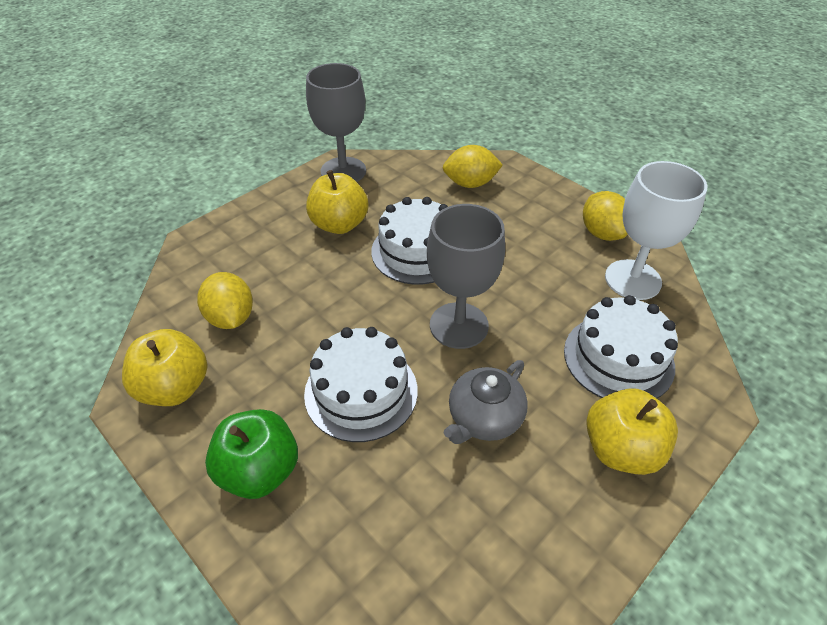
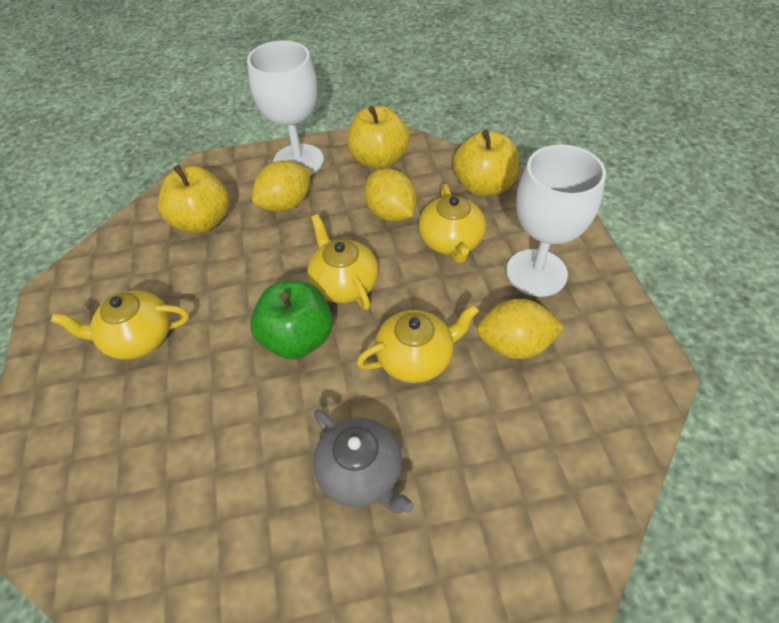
grey goblet: [306,63,366,182] [427,204,505,349] = 2 -> none = 0
white cake: [304,327,418,442] [371,197,448,285] [564,295,678,398] = 3 -> none = 0
white goblet: [605,161,707,300] = 1 -> [247,41,324,175] [506,144,606,297] = 2
yellow teapot: none = 0 -> [51,290,189,360] [307,214,379,310] [357,305,479,383] [419,184,486,264] = 4

